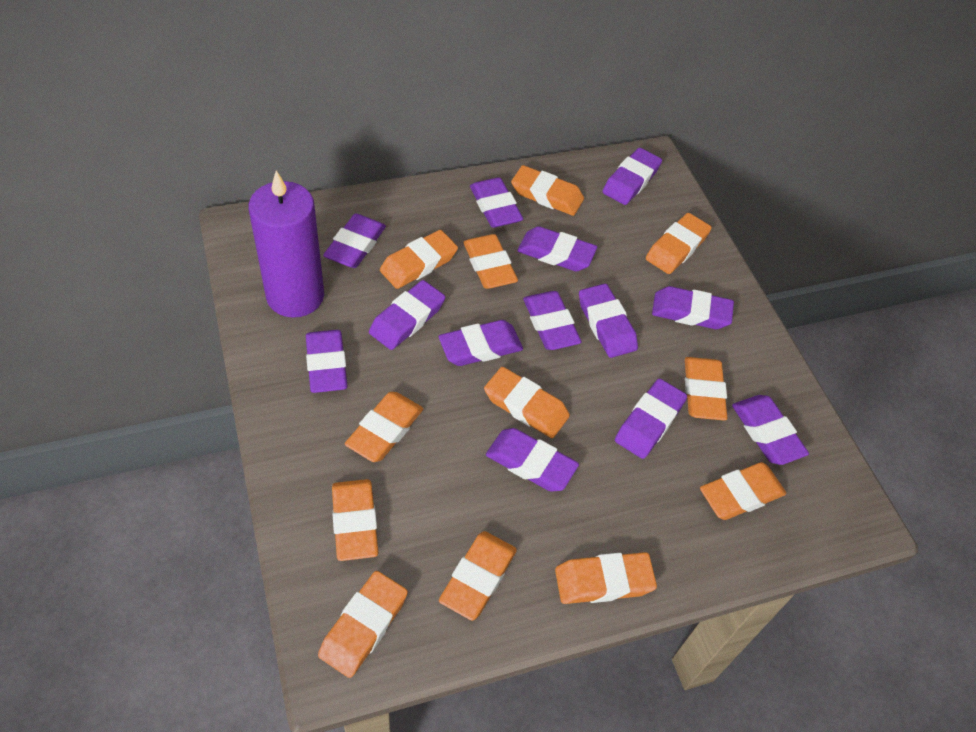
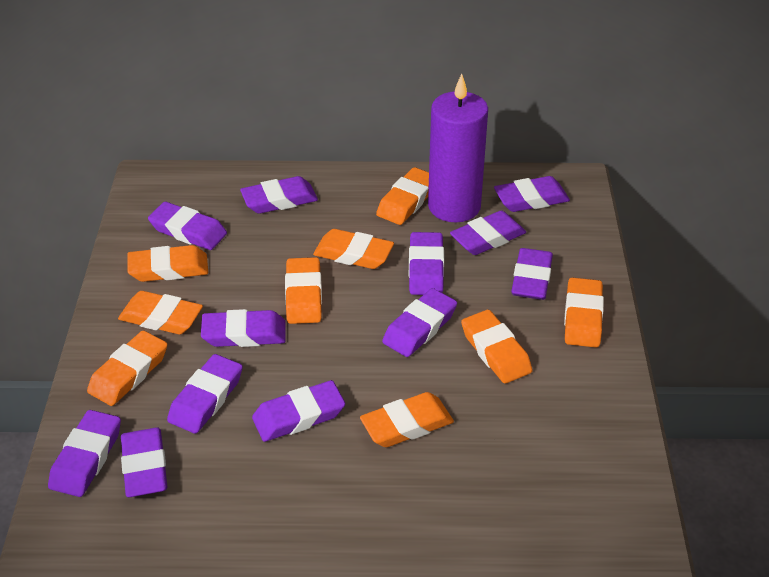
orange eraser: [318,571,408,678] [332,479,378,561] [345,392,423,462] [380,230,458,289] [439,531,517,621] [463,234,518,289] [484,367,570,438] [511,165,584,216] [555,552,657,604] [646,213,712,274] [685,357,727,421] [700,462,786,520] = 12 -> [87,331,167,406] [118,291,203,335] [127,245,208,282] [285,257,322,324] [313,229,394,269] [360,392,454,447] [376,167,429,225] [461,310,532,384] [564,278,604,348] = 9
purple eraser: [306,330,347,393] [323,214,386,268] [369,280,445,350] [439,320,523,366] [470,177,523,228] [486,428,579,492] [517,226,597,272] [523,291,582,350] [579,284,638,358] [602,148,662,205] [615,379,687,459] [652,286,734,329] [732,395,809,465] = 13 -> [48,410,121,497] [121,428,167,497] [148,202,227,250] [167,354,243,434] [201,309,286,347] [240,176,318,214] [252,380,345,442] [382,288,457,357] [409,232,444,295] [450,211,526,255] [494,176,570,212] [511,248,553,300] = 12

